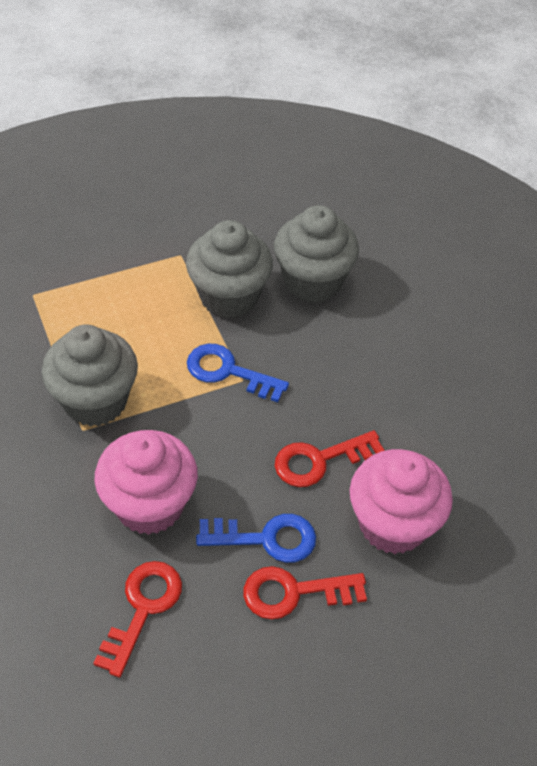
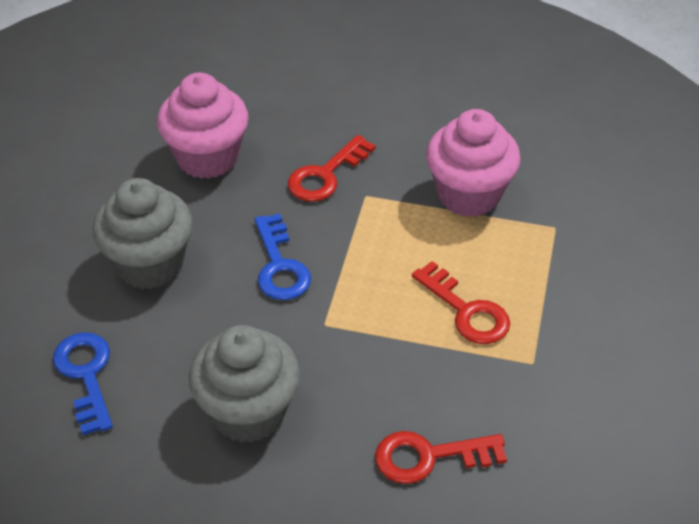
grey cupcake: [42,325,138,427] [186,220,273,318] [274,205,359,303] = 3 -> [92,178,193,289] [189,325,300,443] = 2

